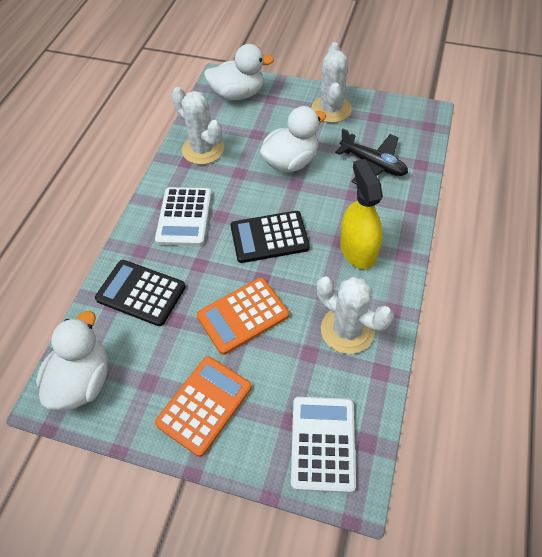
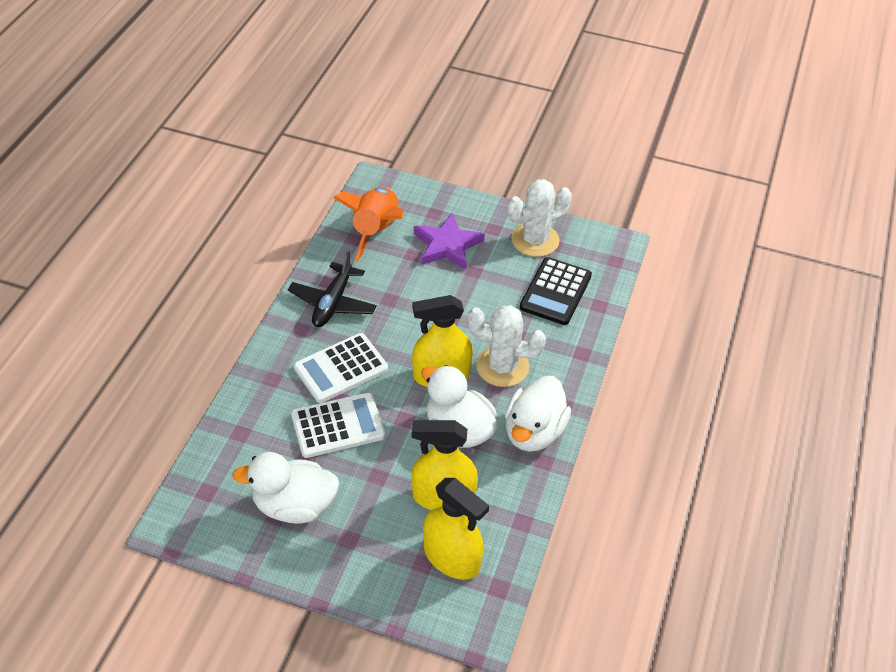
black calculator: [95,260,186,326] [231,211,310,263] = 2 -> [520,257,592,325] = 1
orange calculator: [155,356,252,457] [197,277,289,355] = 2 -> none = 0
orange rocket: none = 0 -> [333,187,404,262] = 1
purple star: none = 0 -> [414,213,485,269] = 1
white cactus: [171,87,224,165] [311,42,352,123] [317,276,394,354] = 3 -> [467,305,546,387] [508,179,572,257] = 2
yellow spray bottle: [340,159,383,270] = 1 -> [411,420,478,510] [412,295,473,387] [423,478,489,580] = 3

